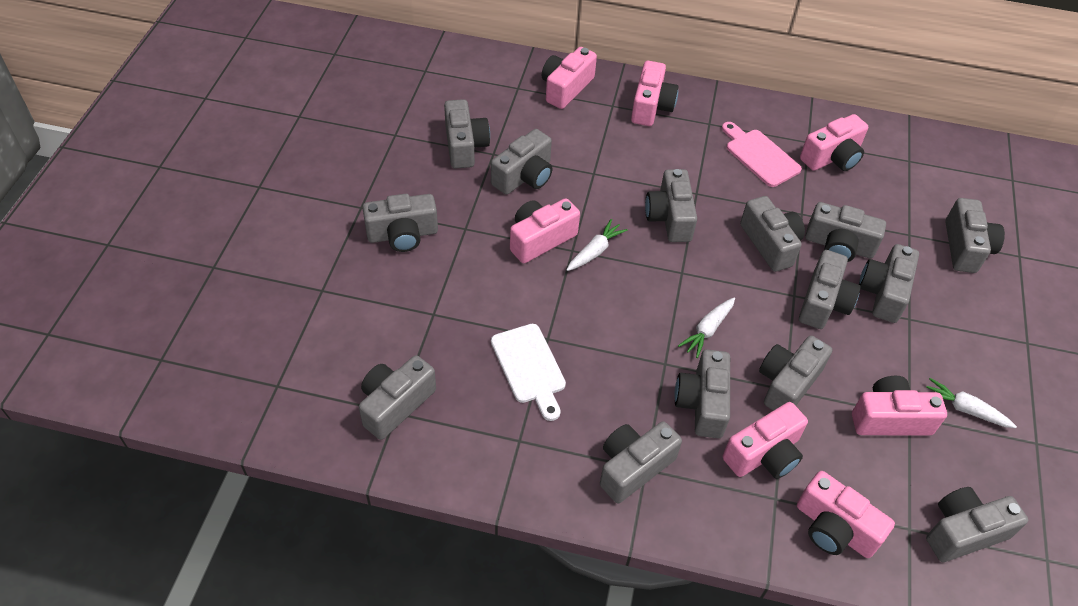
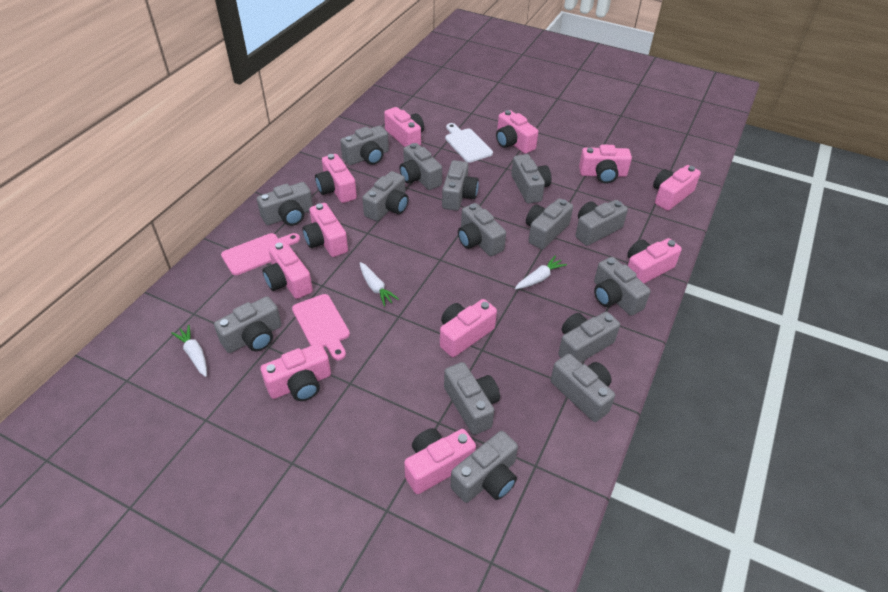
grey camera: [359,355,436,440] [362,194,438,252] [444,99,490,169] [491,129,552,195] [600,421,682,503] [645,169,697,242] [674,349,730,438] [740,196,805,272] [759,336,832,411] [799,250,861,329] [805,202,886,262] [859,244,919,323] [926,487,1028,562] [945,198,1005,273] = 14 -> [214,296,282,353] [257,182,313,226] [340,126,389,165] [362,171,409,221] [399,143,442,190] [442,160,479,211] [444,362,500,435] [451,431,518,503] [458,203,506,256] [511,154,551,204] [526,198,573,249] [551,354,615,422] [558,312,620,363] [575,200,628,246] [594,257,650,316] = 15
pink camera: [510,198,580,263] [542,47,597,109] [631,61,679,126] [723,402,808,479] [797,471,895,558] [800,114,868,171] [852,376,947,436] = 7 -> [260,343,331,401] [262,241,313,299] [303,203,348,257] [315,154,357,203] [384,107,424,147] [404,428,476,494] [440,299,497,357] [496,110,538,154] [579,145,632,183] [627,238,682,283] [653,165,701,211] = 11
pink cutting board: [722,122,802,187] = 1 -> [221,233,300,275] [292,294,350,360] = 2

